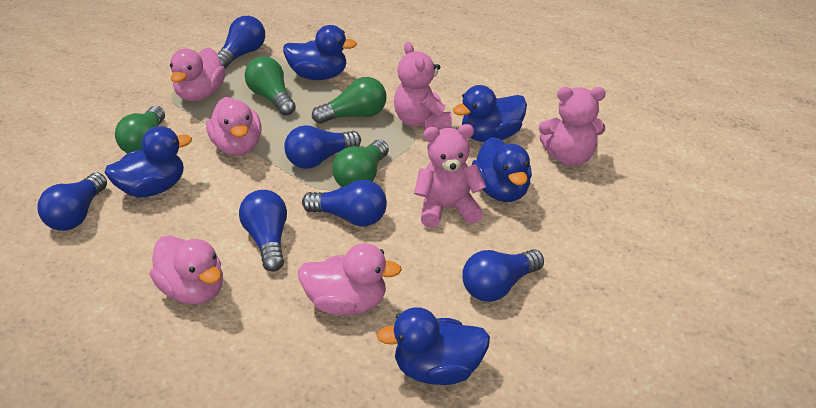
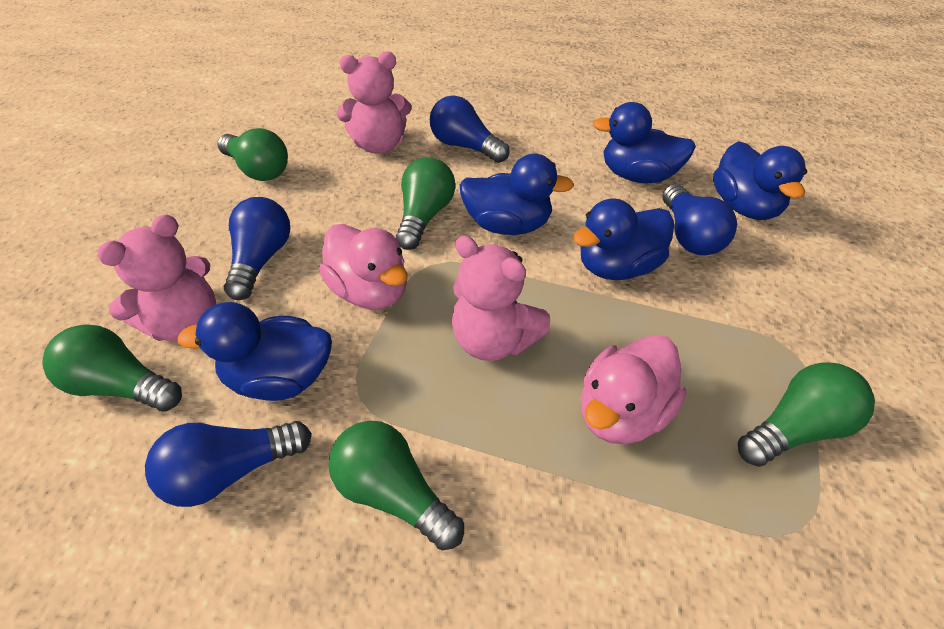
blue light bulb: [37,173,107,231] [217,16,265,69] [239,190,287,272] [284,125,361,169] [302,180,387,226] [462,249,544,302] = 6 -> [145,421,312,507] [224,197,290,300] [430,95,509,163] [662,184,737,255] = 4
green light bulb: [115,106,165,153] [244,56,296,116] [312,77,386,124] [332,140,389,187] = 4 -> [42,324,182,412] [217,128,288,181] [328,421,464,551] [396,157,455,250] [738,362,875,467] = 5
pink duck: [150,235,223,305] [170,48,226,101] [206,97,262,156] [298,243,402,315] = 4 -> [319,224,408,309] [581,335,687,444] = 2

